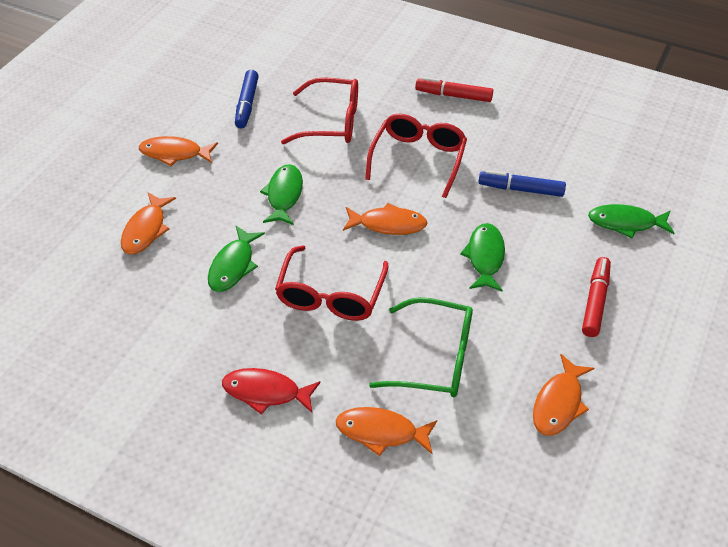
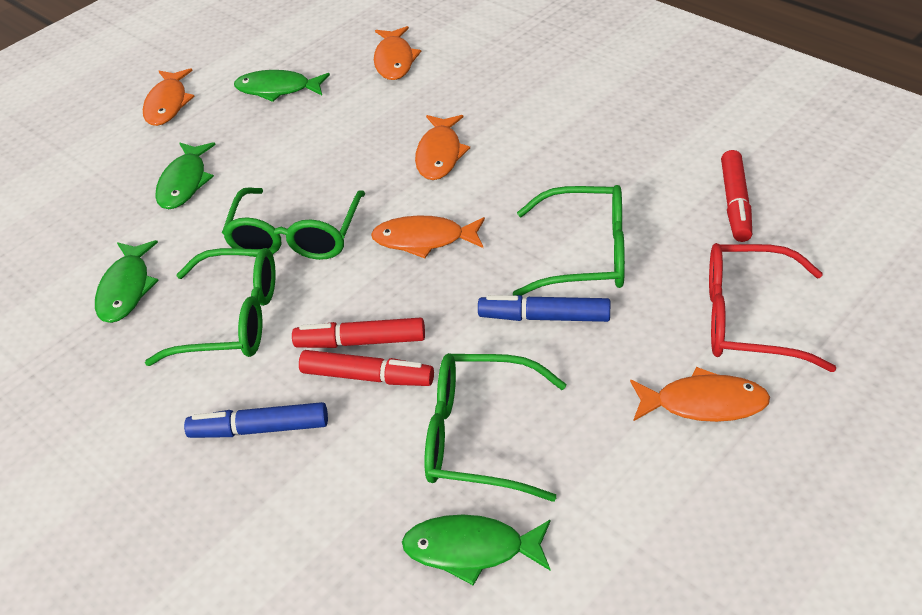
green glasses: [369,297,473,397] = 1 -> [145,248,276,366] [222,188,365,260] [424,353,567,502] [513,185,625,296] = 4
red fish: [222,368,321,415] = 1 -> none = 0
red glasses: [275,245,388,321] [281,77,358,144] [365,114,467,198] = 3 -> [709,243,836,372] = 1
red marker: [415,77,493,102] [582,257,611,337] = 2 -> [292,318,425,348] [299,350,434,386] [721,150,752,242] = 3

